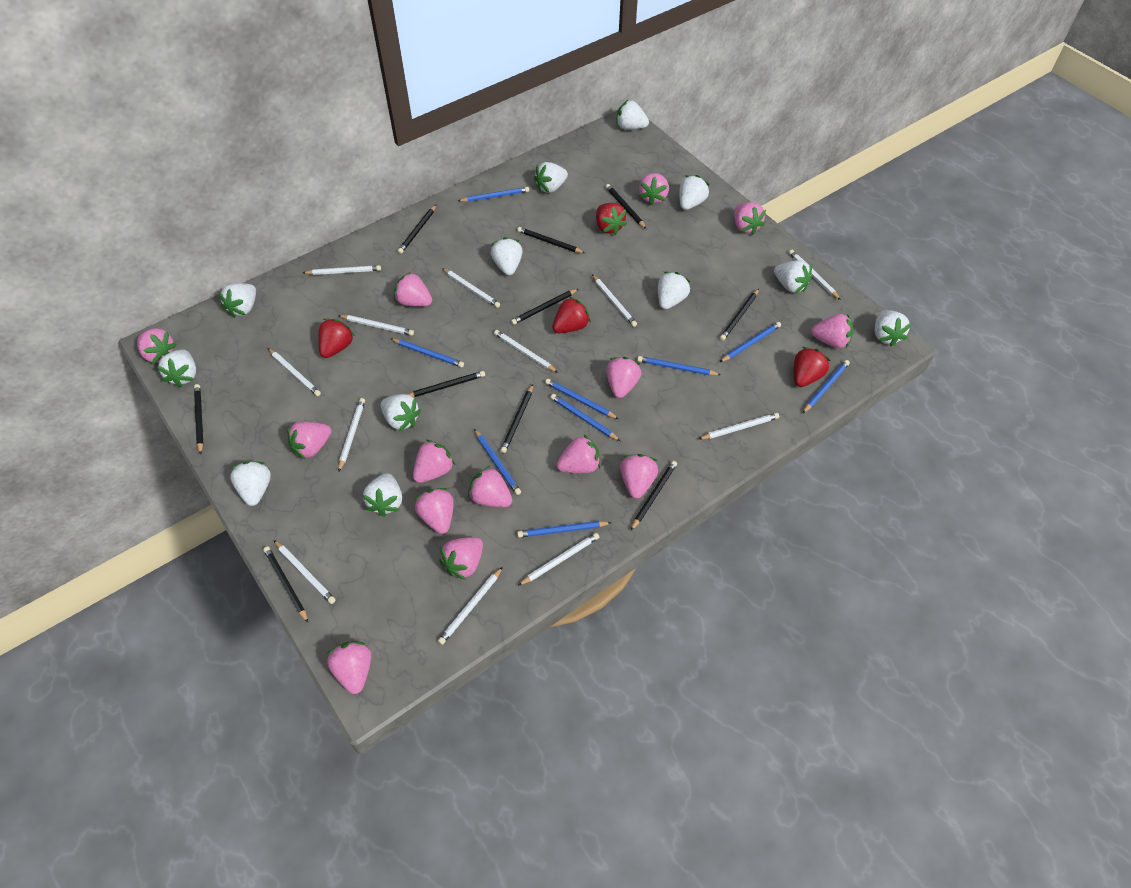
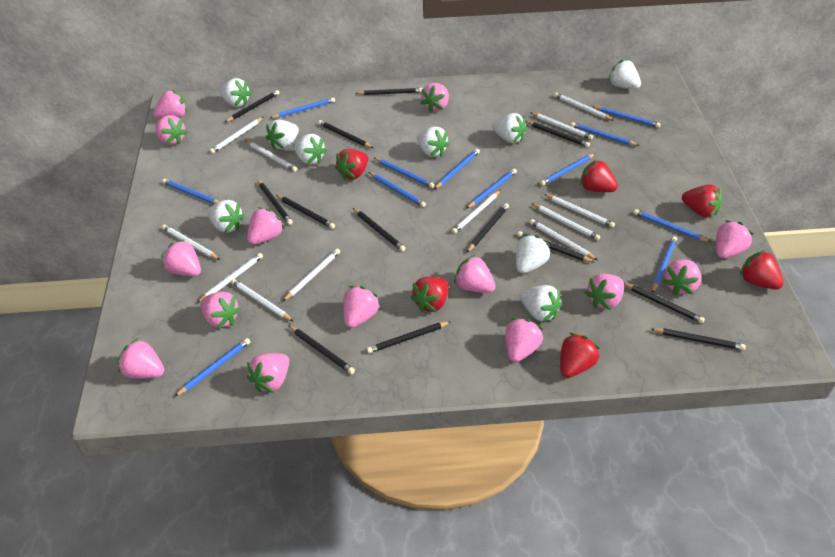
black pencil: [194,384,203,455] [263,546,308,623] [398,205,436,254] [407,371,485,397] [500,384,533,453] [511,289,578,325] [517,227,585,253] [606,184,646,229] [631,461,677,530] [720,289,759,341] = 10 -> [225,90,280,122] [257,179,293,225] [276,195,335,229] [288,325,355,374] [318,120,373,148] [353,208,405,251] [356,88,423,95] [367,322,450,354] [466,203,509,253] [517,231,594,262] [525,121,590,147] [624,283,705,323] [651,328,746,350] = 13
blue pencil: [391,339,464,368] [458,187,529,202] [474,429,521,495] [517,521,612,538] [545,379,619,419] [550,394,620,441] [637,356,721,375] [720,322,781,362] [802,360,850,414] = 9 -> [162,179,219,204] [174,338,250,397] [270,97,335,118] [368,172,426,207] [374,158,435,188] [434,149,480,189] [466,168,517,209] [540,153,596,186] [571,122,640,146] [592,106,661,128] [634,209,711,242] [652,236,677,293] = 12
red strawberry: [318,319,355,358] [552,296,591,333] [596,203,627,235] [794,347,831,387] = 4 -> [335,149,368,180] [410,277,449,312] [560,333,600,378] [580,159,618,192] [682,184,722,217] [740,250,784,290] = 6
white strawberry: [157,349,196,387] [219,283,256,318] [230,461,271,506] [363,473,402,517] [381,394,421,432] [491,237,523,276] [534,162,568,193] [616,100,649,130] [658,272,690,309] [679,175,710,210] [774,260,812,293] [875,310,911,346] = 12 -> [208,200,245,233] [220,78,252,107] [266,120,299,150] [293,134,327,164] [417,127,450,157] [492,113,527,143] [516,234,551,274] [520,285,562,322] [608,60,641,89] = 9

